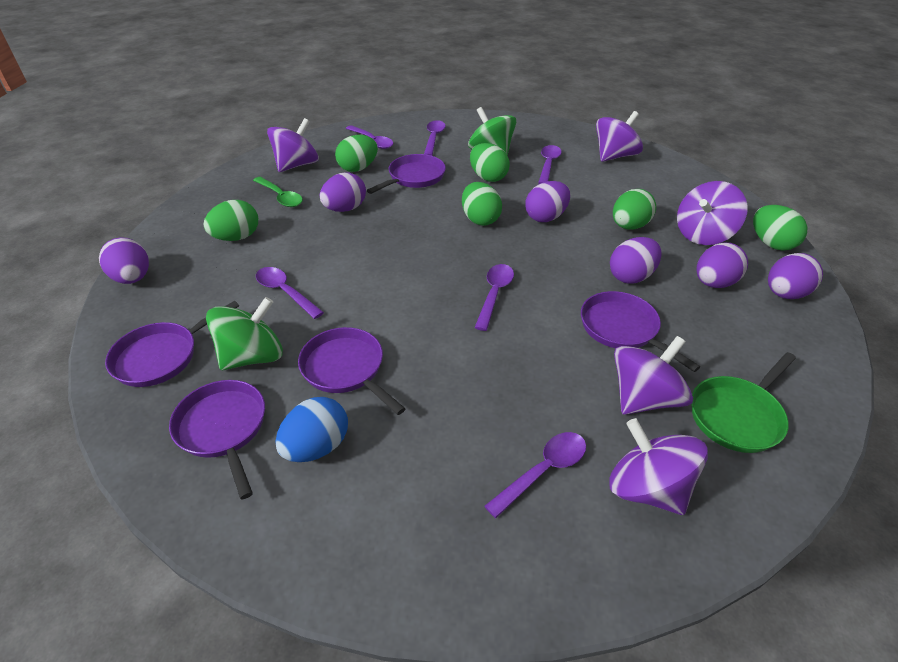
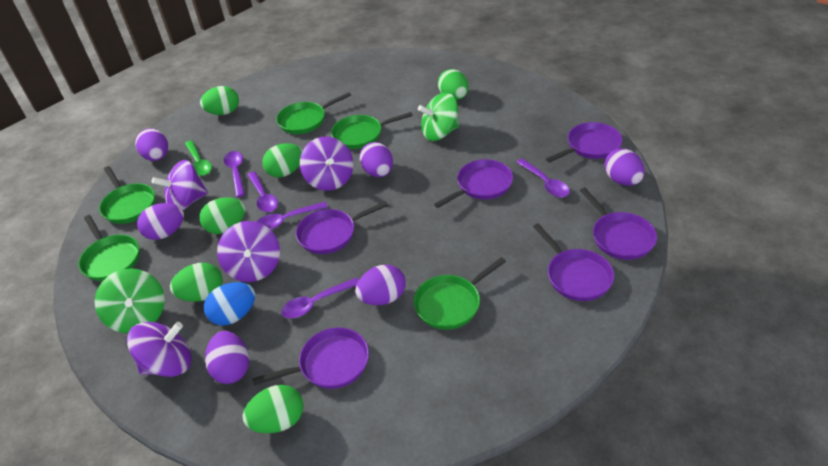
green pan: [691,352,796,453] = 1 -> [79,215,140,281] [99,166,155,224] [276,92,351,134] [331,112,413,149] [414,257,506,330] = 5
purple pan: [105,301,239,387] [169,380,265,499] [298,327,406,415] [367,154,446,194] [581,291,700,372] = 5 -> [252,327,369,389] [296,201,388,254] [434,159,513,208] [533,224,614,301] [546,122,622,163] [580,188,657,260] = 6
purple spinning top: [267,118,319,172] [596,111,643,162] [609,418,708,515] [614,336,693,415] [677,181,748,245] = 5 -> [127,322,192,377] [152,160,208,210] [217,221,280,282] [300,137,353,191] = 4
purple spoon: [256,267,324,319] [346,125,393,149] [424,120,446,156] [475,264,514,331] [484,432,586,518] [538,145,562,184] = 6 -> [224,151,245,197] [247,171,278,212] [257,202,328,230] [281,277,359,318] [516,158,570,197] = 5

